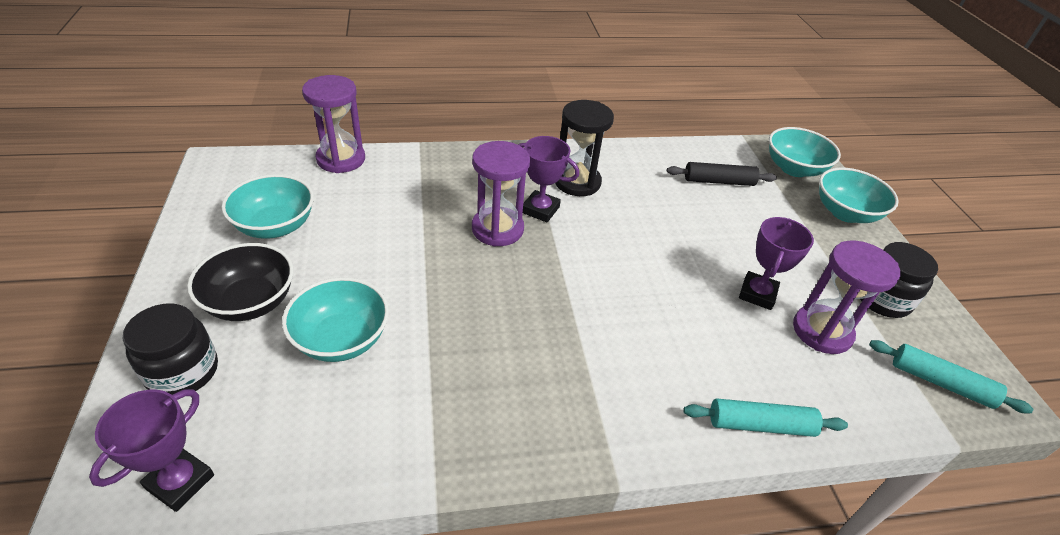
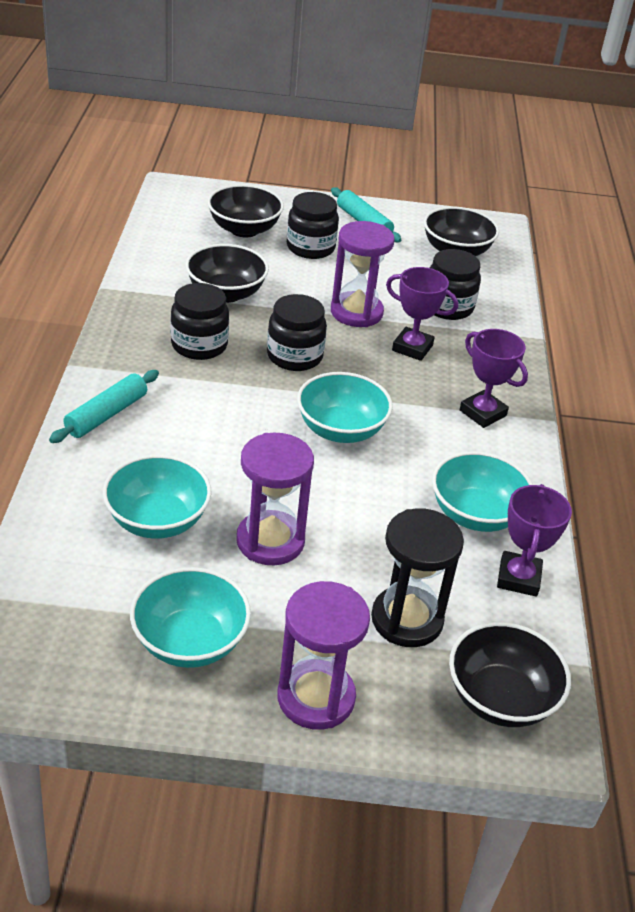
black bowl: [187,243,294,321] = 1 -> [185,244,269,303] [207,184,284,237] [424,207,499,256] [449,622,571,727] = 4
black jar: [122,304,218,395] [860,242,938,318] = 2 -> [171,283,229,360] [267,294,327,371] [287,192,339,259] [430,249,481,320] = 4
black rolling pin: [667,162,777,186] = 1 -> none = 0

